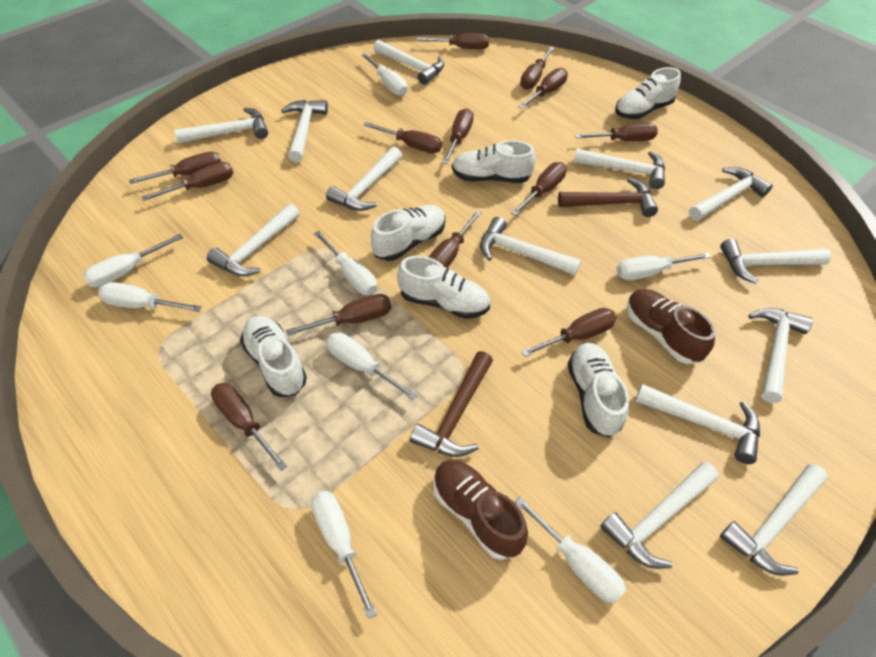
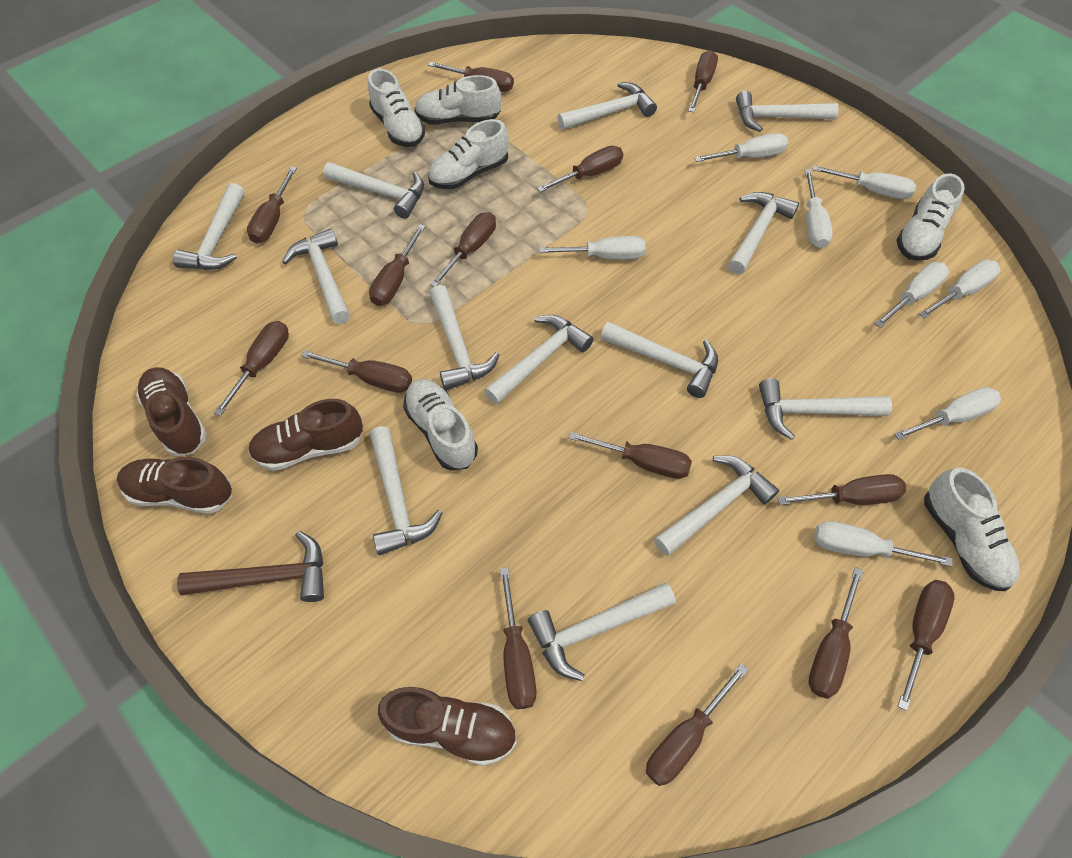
brown hammer: [410,351,493,457] [558,178,658,217] = 2 -> [177,531,324,602] = 1
brown screwdriver: [129,152,221,184] [142,162,233,201] [211,383,287,471] [286,294,391,336] [364,122,442,153] [416,33,489,49] [429,210,482,268] [442,108,474,164] [511,162,567,216] [518,68,568,109] [520,47,554,90] [521,308,617,357] [575,123,658,141] = 13 -> [214,321,289,416] [247,166,297,243] [301,350,412,393] [369,224,426,306] [428,62,514,92] [430,212,496,287] [500,567,536,709] [537,146,623,192] [569,432,692,479] [646,663,748,786] [688,50,718,112] [778,474,906,505] [809,567,864,699] [898,580,955,711] = 14
brown shoe: [433,460,528,560] [627,289,716,364] = 2 -> [117,457,232,514] [136,367,207,456] [248,399,363,471] [378,687,517,766] = 4

